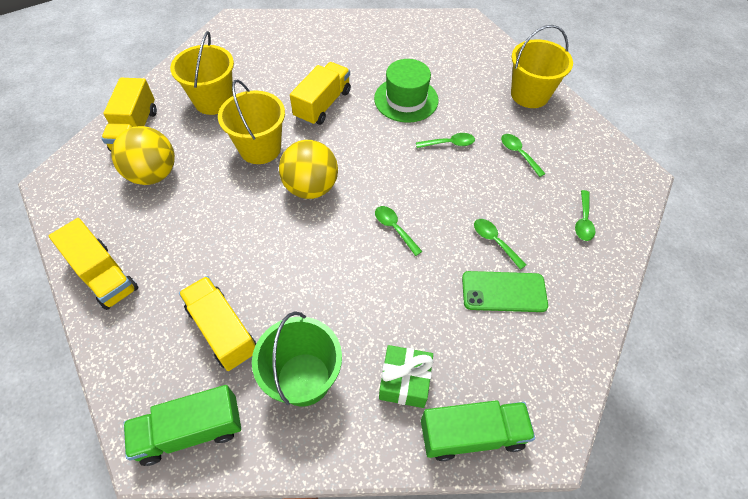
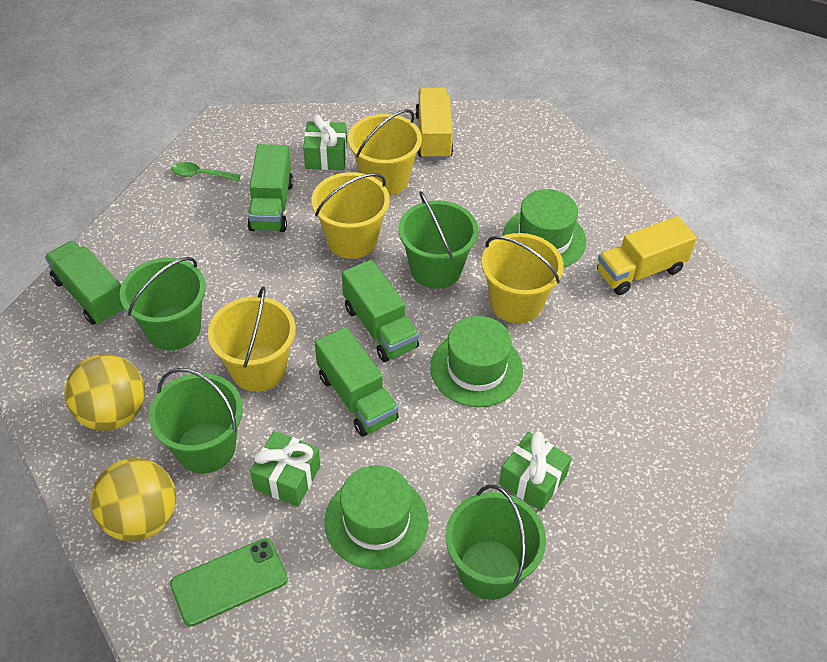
green bucket: [252,312,342,406] = 1 -> [120,257,206,350] [149,368,243,473] [398,191,478,289] [445,485,546,600] = 4
green gift: [379,345,433,408] = 1 -> [250,431,320,507] [303,115,347,170] [499,432,572,511] = 3
green hat: [374,59,439,123] = 1 -> [325,465,429,570] [430,316,523,407] [503,189,587,268] = 3
green spoon: [375,206,422,256] [416,133,475,148] [474,219,526,270] [501,134,546,177] [575,190,595,241] = 5 -> [172,162,241,181] = 1
green truck: [124,385,241,466] [421,400,535,461] = 2 -> [45,241,124,325] [247,144,293,232] [315,327,399,437] [342,260,419,362] = 4
yellow bucket: [170,31,234,115] [218,79,285,164] [511,25,573,108] = 3 -> [208,286,296,392] [312,172,390,259] [348,109,422,196] [481,233,564,323] = 4
yellow truck: [49,218,139,310] [101,78,157,151] [179,276,256,371] [290,62,351,126] = 4 -> [415,88,453,160] [597,216,697,295] = 2

